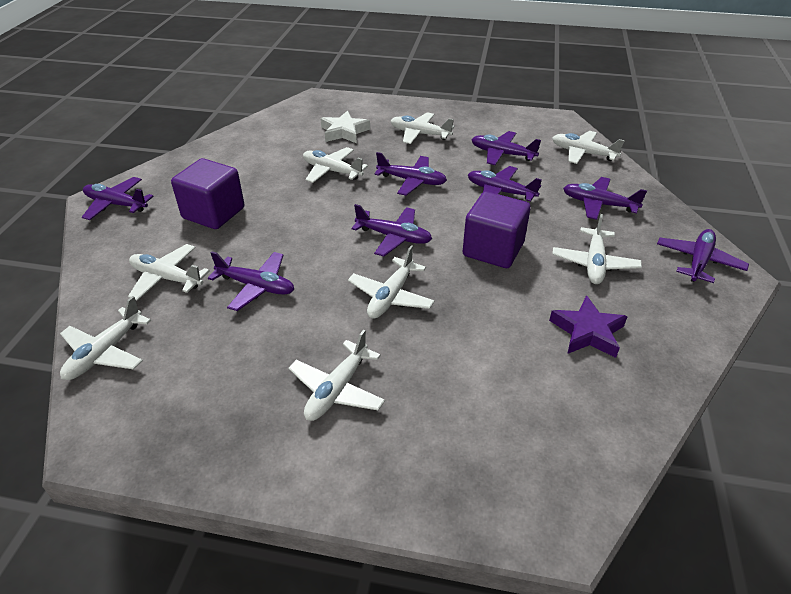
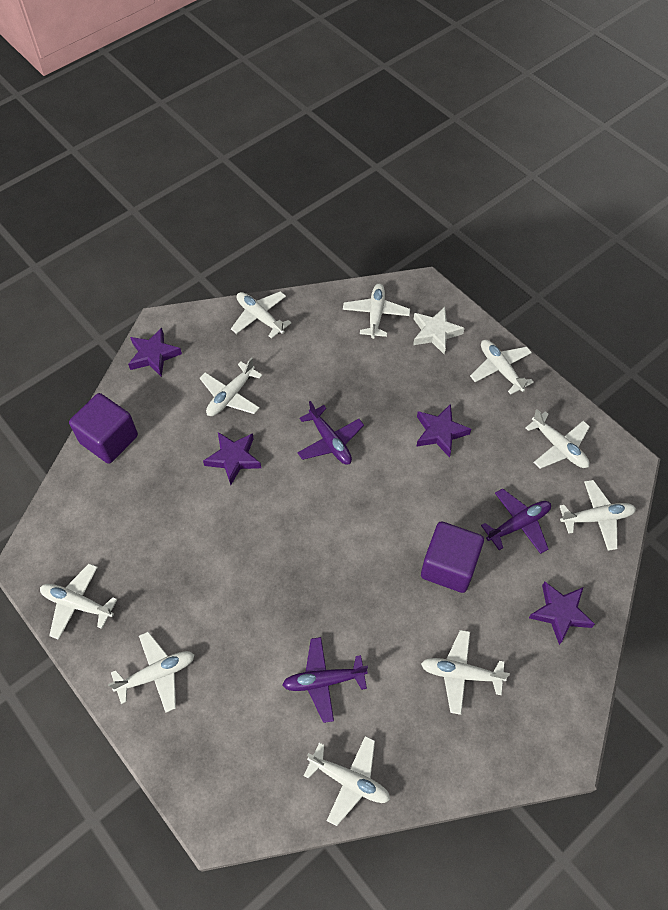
purple plane: [82,177,154,220] [208,251,294,311] [351,204,432,256] [374,152,447,196] [468,166,542,202] [472,131,541,165] [563,177,647,220] [657,229,749,283] = 8 -> [282,637,368,723] [297,401,364,465] [481,488,551,554] = 3
purple star: [549,295,628,358] = 1 -> [128,328,182,377] [203,432,261,485] [416,404,471,458] [529,581,595,645] = 4
white plane: [60,296,151,380] [128,244,210,300] [289,330,385,421] [303,147,368,183] [348,245,435,319] [391,112,454,144] [552,131,625,164] [552,214,642,284] = 8 -> [40,564,117,640] [108,632,195,713] [200,357,263,416] [231,291,291,339] [303,736,390,826] [343,284,410,339] [421,630,510,715] [470,340,534,395] [525,409,590,469] [560,480,636,551] = 10

